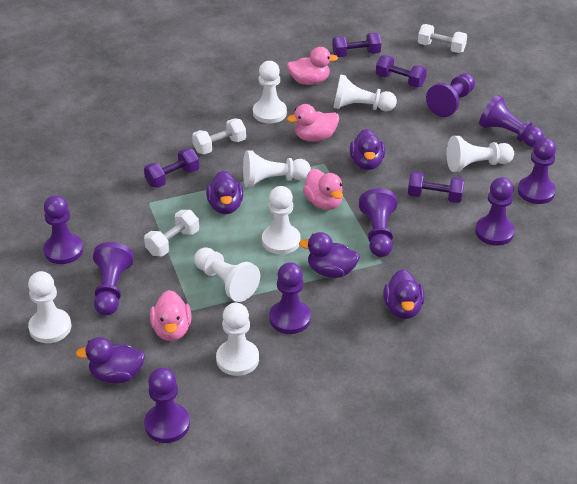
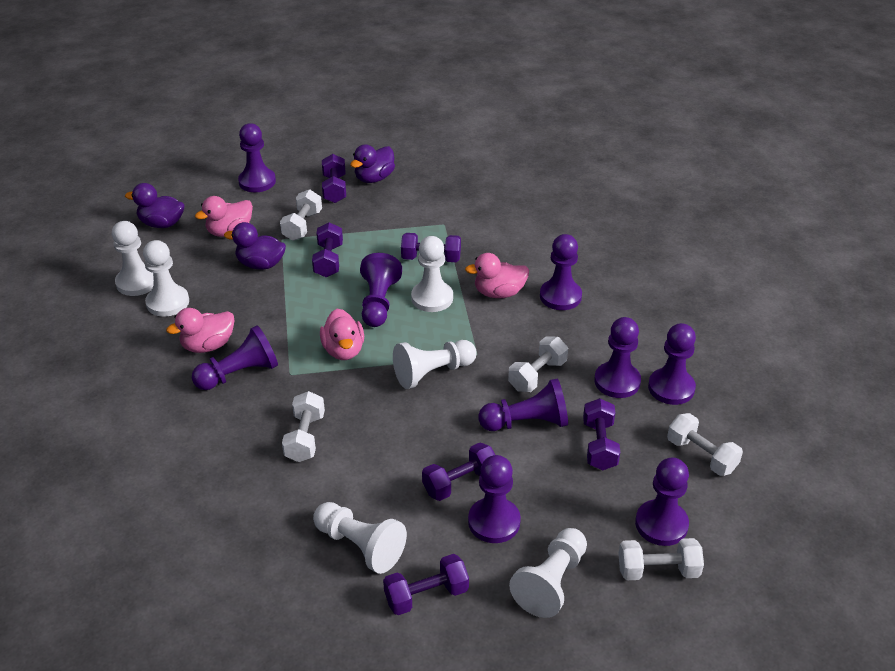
purple duck: [76,337,145,383] [206,171,243,214] [299,232,360,278] [350,129,385,170] [384,269,425,319] = 5 -> [125,183,185,228] [224,222,286,270] [350,144,395,183] = 3
purple dumbbell: [144,148,199,188] [332,33,381,57] [376,55,427,88] [408,171,465,203] = 4 -> [312,222,343,277] [322,154,346,203] [383,554,469,615] [401,233,461,262] [422,443,495,501] [583,398,620,470] = 6
white dumbbell: [144,210,199,257] [192,118,246,154] [418,24,467,53] = 3 -> [280,189,322,241] [282,391,325,462] [508,337,568,392] [618,538,704,580] [667,413,743,476] = 5
white pawn: [28,271,71,343] [194,247,260,302] [216,303,259,376] [243,150,311,187] [253,61,287,124] [262,186,301,255] [333,74,397,111] [447,136,514,172] = 8 -> [112,221,154,296] [143,240,189,317] [313,502,407,574] [393,340,477,389] [411,236,453,312] [509,528,587,618] = 6

